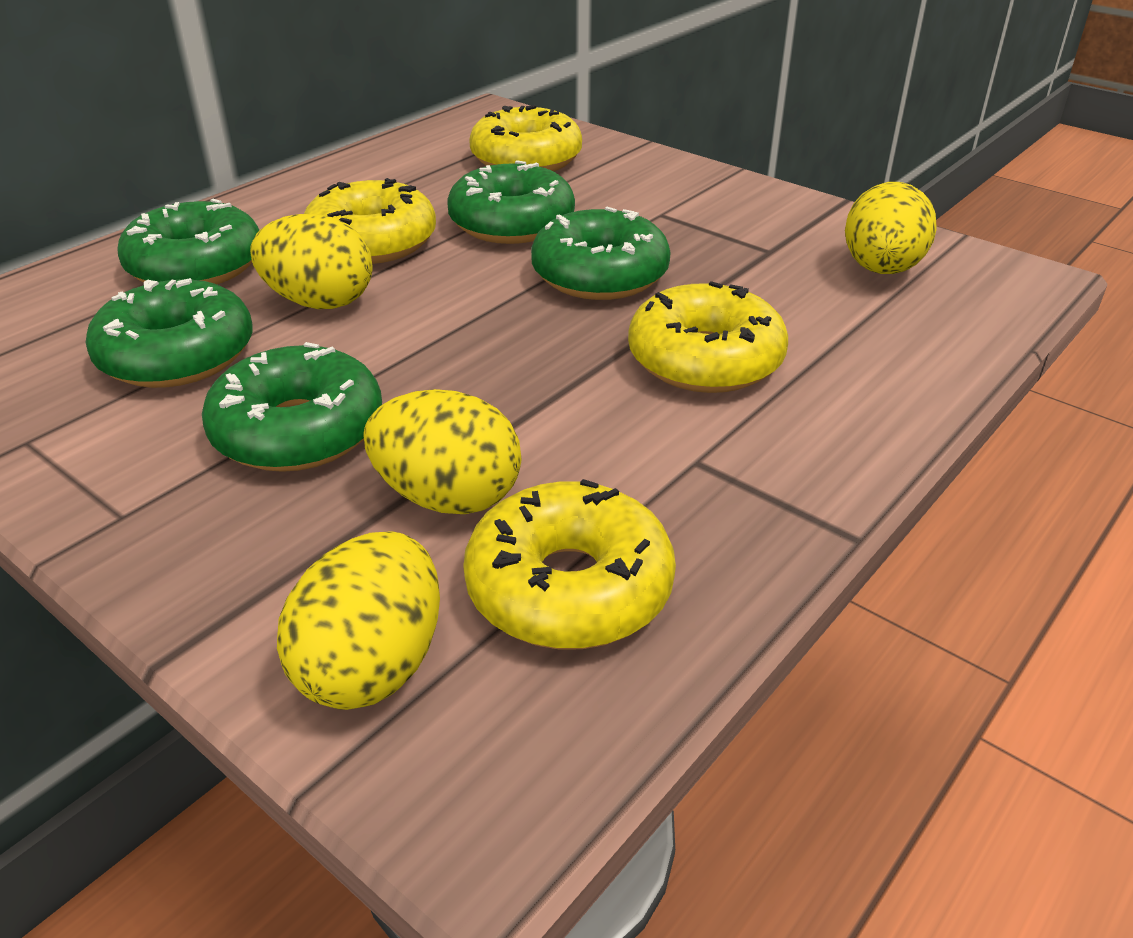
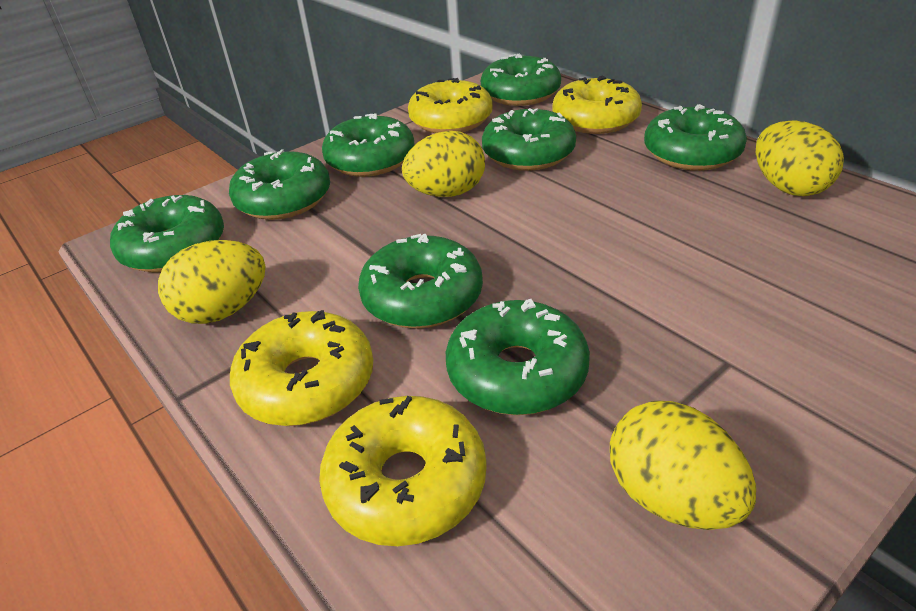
green donut: [86,278,253,388] [117,199,259,284] [202,342,382,472] [448,160,575,244] [531,207,671,300] = 5 -> [110,195,224,272] [229,149,330,220] [322,113,415,177] [358,234,483,329] [446,299,590,415] [481,54,561,106] [482,108,576,171] [644,104,747,171] = 8

